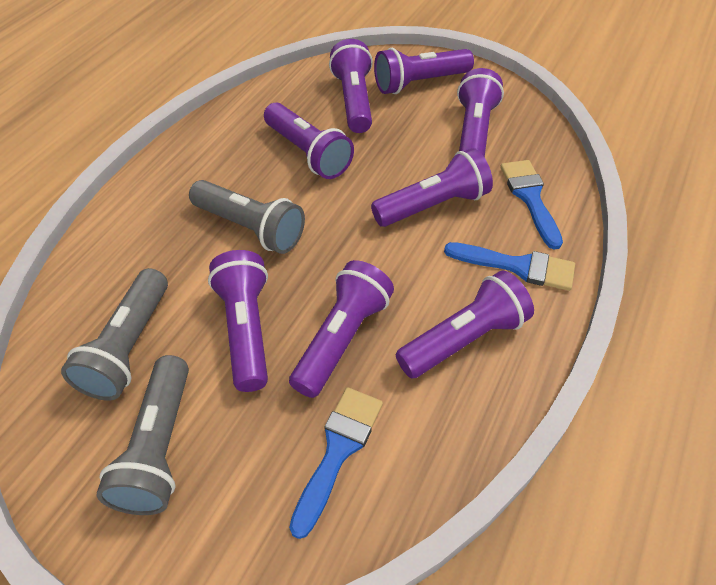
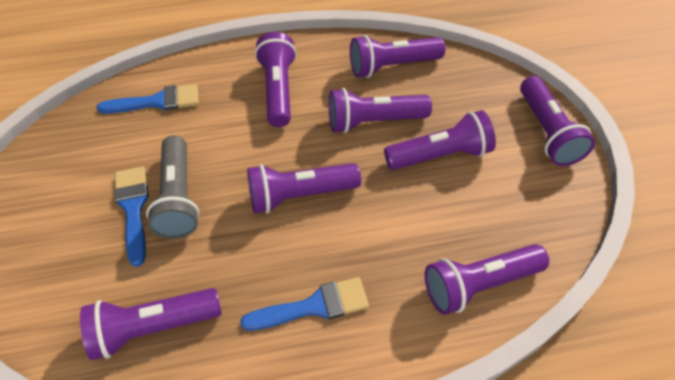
grey flashlight: [61,268,168,401] [96,355,189,515] [189,180,305,254] = 3 -> [146,135,200,239] = 1

